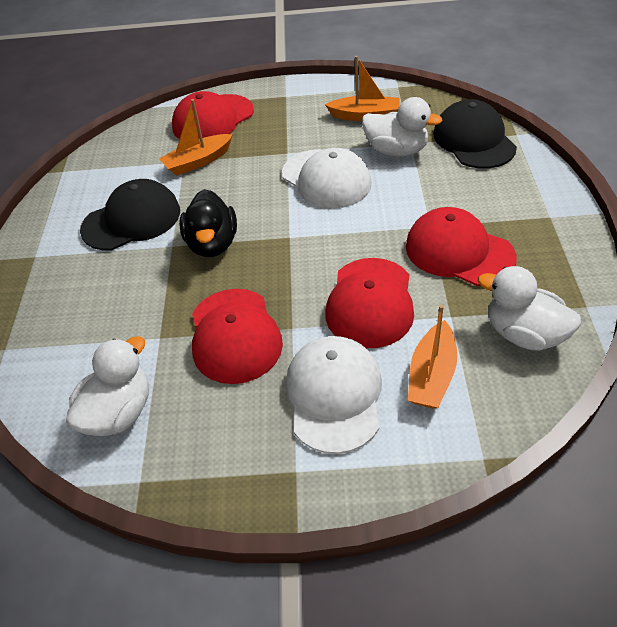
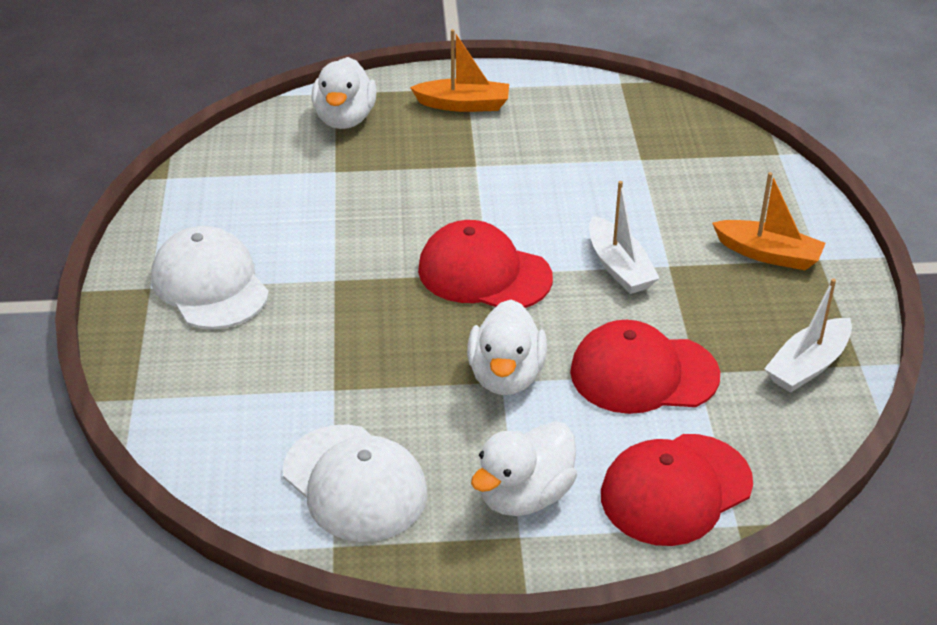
black cap: [80,179,180,251] [433,99,517,169] = 2 -> none = 0
black duck: [179,189,237,257] = 1 -> none = 0
orange boat: [159,99,233,176] [325,56,400,121] [408,305,457,408] = 3 -> [410,29,509,112] [712,172,826,270] = 2
red cap: [172,91,254,139] [192,289,283,384] [325,258,414,348] [406,207,516,286] = 4 -> [418,220,553,308] [570,320,720,414] [601,434,753,546] = 3
white boat: none = 0 -> [589,181,660,294] [764,278,852,393] = 2

